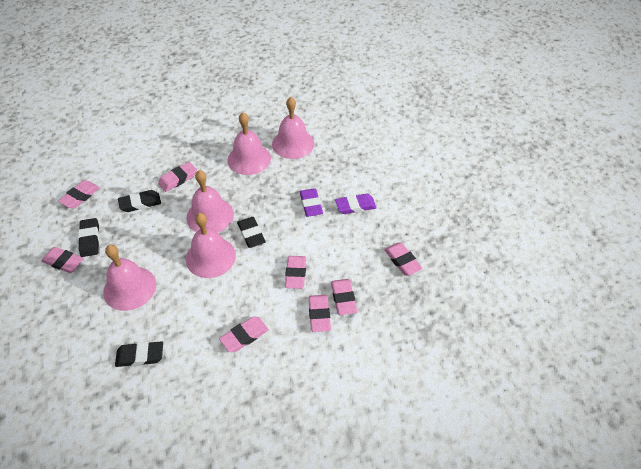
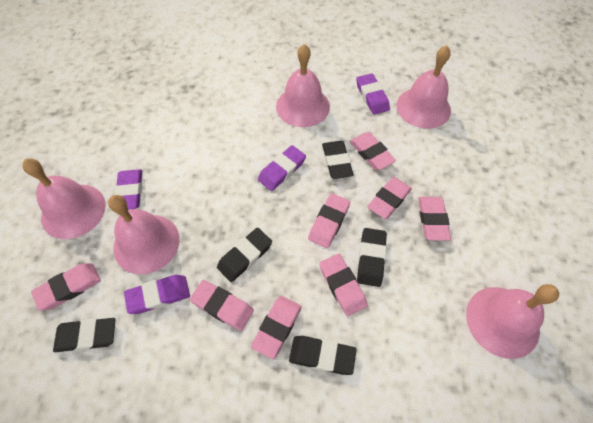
black eraser: [78,218,100,257] [115,341,163,367] [118,190,161,212] [237,217,266,248] = 4 -> [53,318,116,352] [217,228,272,282] [289,336,357,375] [322,141,353,179] [357,228,387,287] = 5
purple eraser: [300,188,323,217] [335,194,377,214] = 2 -> [114,169,142,210] [124,275,190,314] [258,145,306,191] [356,73,390,115] = 4

